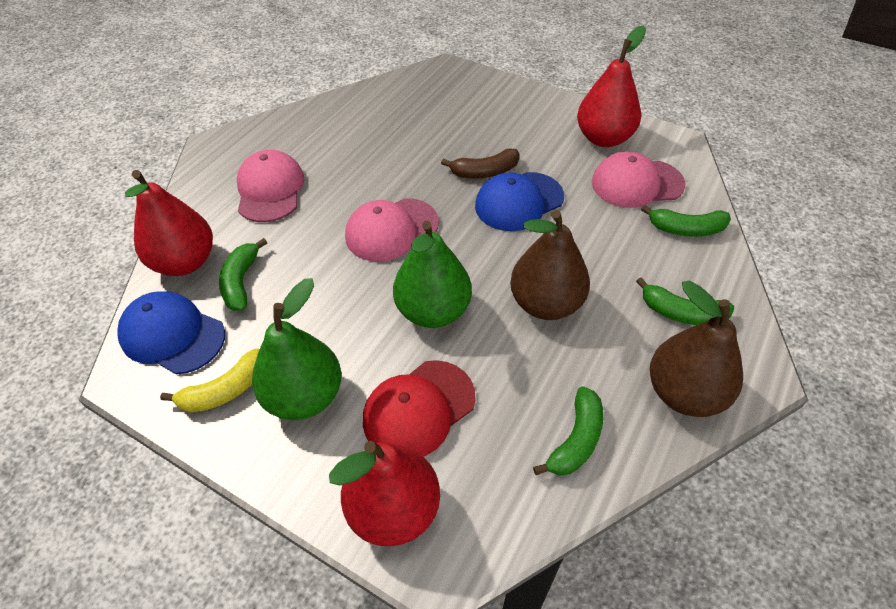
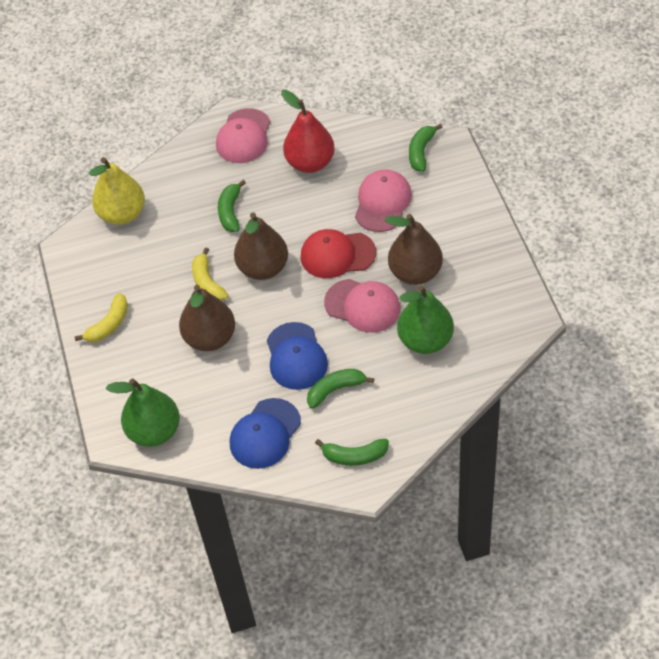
brown banana: [441,148,520,179] = 1 -> none = 0
brown pear: [510,210,590,320] [650,281,743,417] = 2 -> [179,285,235,351] [234,212,288,280] [385,214,443,285] = 3
red pear: [125,170,213,276] [329,441,440,546] [577,25,646,147] = 3 -> [281,90,335,173] = 1
yellow banana: [160,348,259,413] = 1 -> [75,293,128,342] [192,247,228,301] = 2
yellow pear: none = 0 -> [89,157,145,225] = 1

